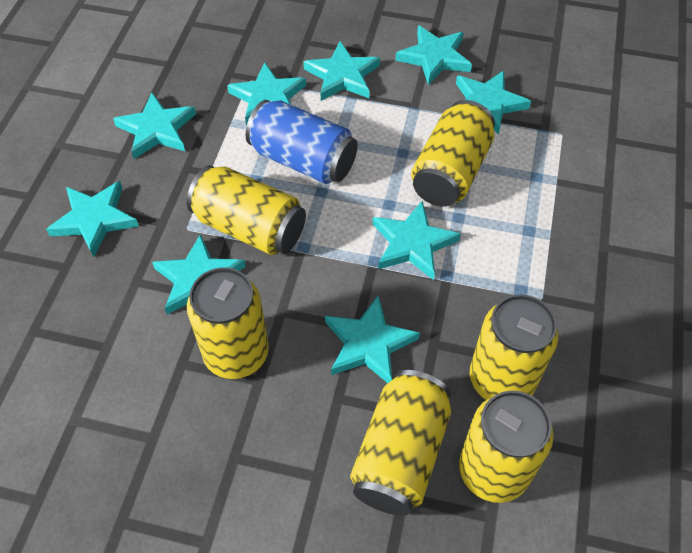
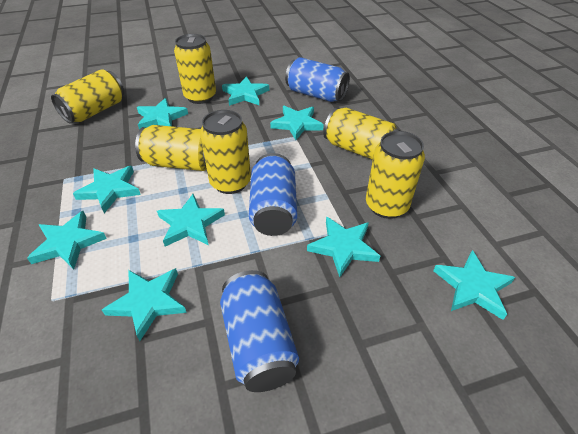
blue can: [246,100,358,184] = 1 -> [220,270,299,392] [249,153,297,236] [285,57,350,102] = 3

